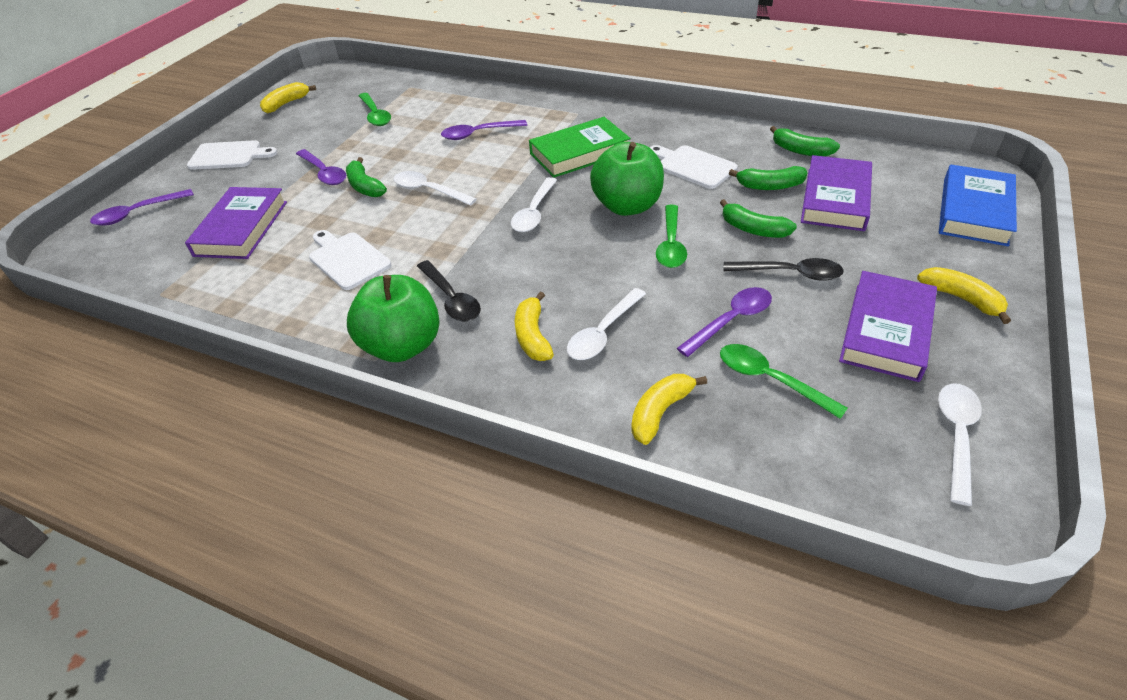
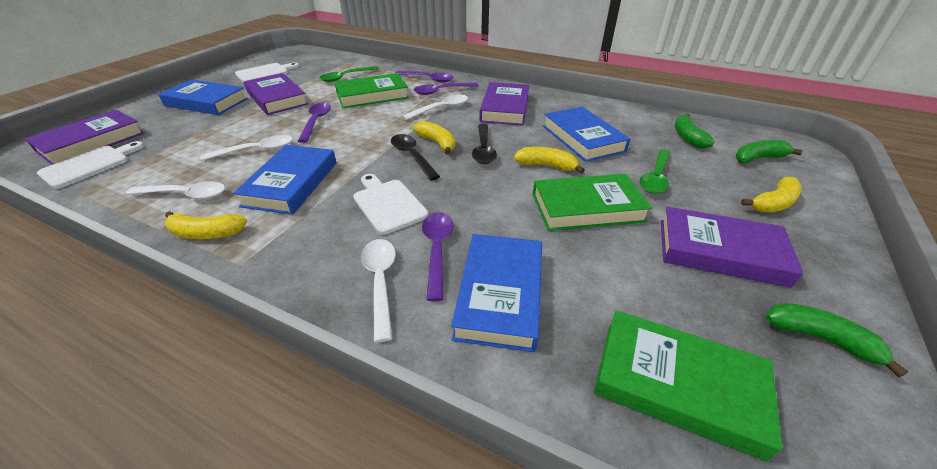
blue book: [939,165,1017,246] = 1 -> [158,79,248,115] [233,145,337,215] [451,234,542,352] [543,107,630,162] = 4
green apple: [347,275,440,362] [590,142,664,216] = 2 -> none = 0
green banana: [346,157,387,197] [720,199,797,238] [729,166,807,190] [770,126,840,157] = 4 -> [675,114,714,149] [736,140,803,163] [766,303,908,377] = 3
green book: [529,117,631,178] = 1 -> [334,73,409,108] [533,174,652,231] [594,310,782,461] = 3
green spoon: [359,93,391,126] [656,205,687,268] [720,344,848,419] = 3 -> [319,66,379,82] [639,150,671,194] = 2
purple book: [185,187,287,259] [801,155,872,231] [839,271,937,382] = 3 -> [25,109,144,165] [244,73,308,115] [479,82,529,126] [661,207,803,288] = 4

